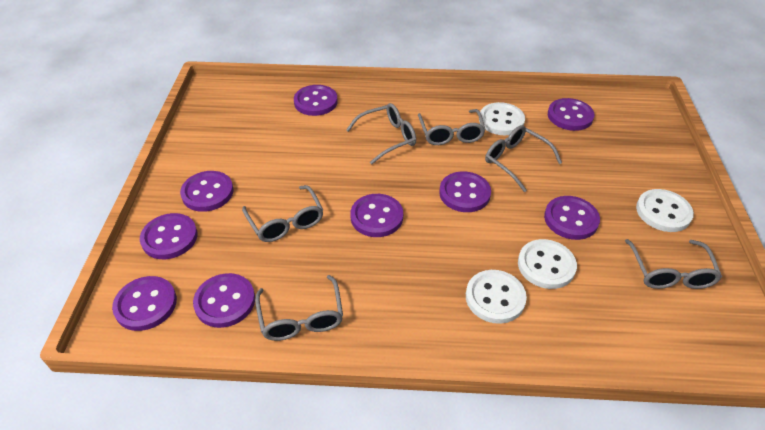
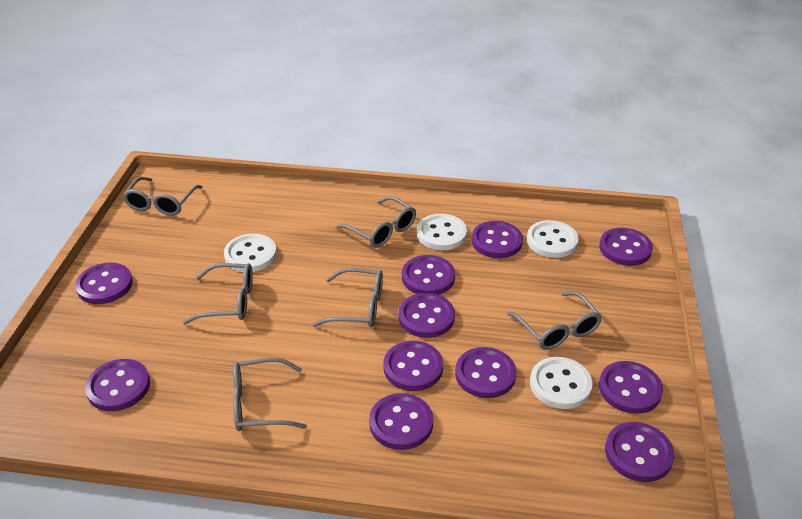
purple button: [112,276,177,331] [140,213,198,259] [180,171,234,212] [193,273,255,328] [294,85,338,116] [350,194,403,237] [439,171,491,212] [544,196,600,240] [548,98,595,131] = 9 -> [75,263,133,304] [85,359,150,411] [369,393,433,450] [383,341,443,391] [398,293,455,338] [402,255,455,295] [455,347,516,398] [472,221,523,258] [599,228,653,266] [599,361,663,414] [605,422,674,482] = 11

